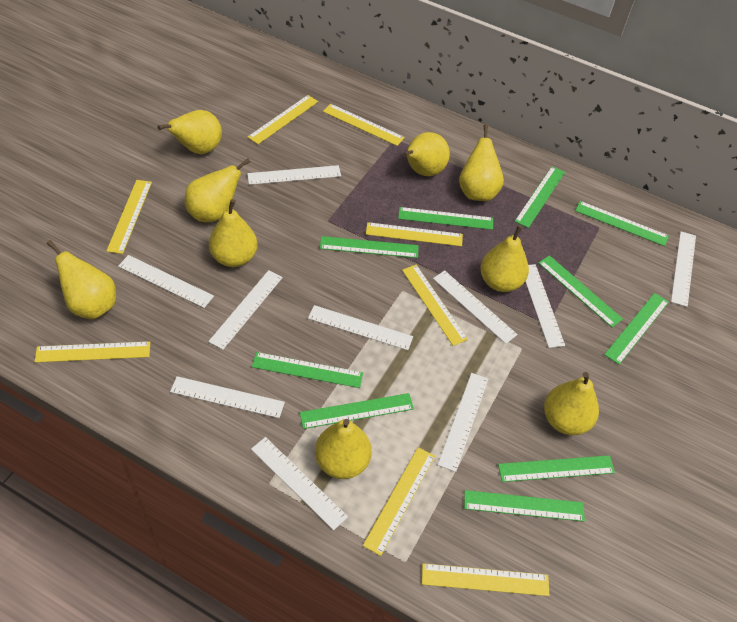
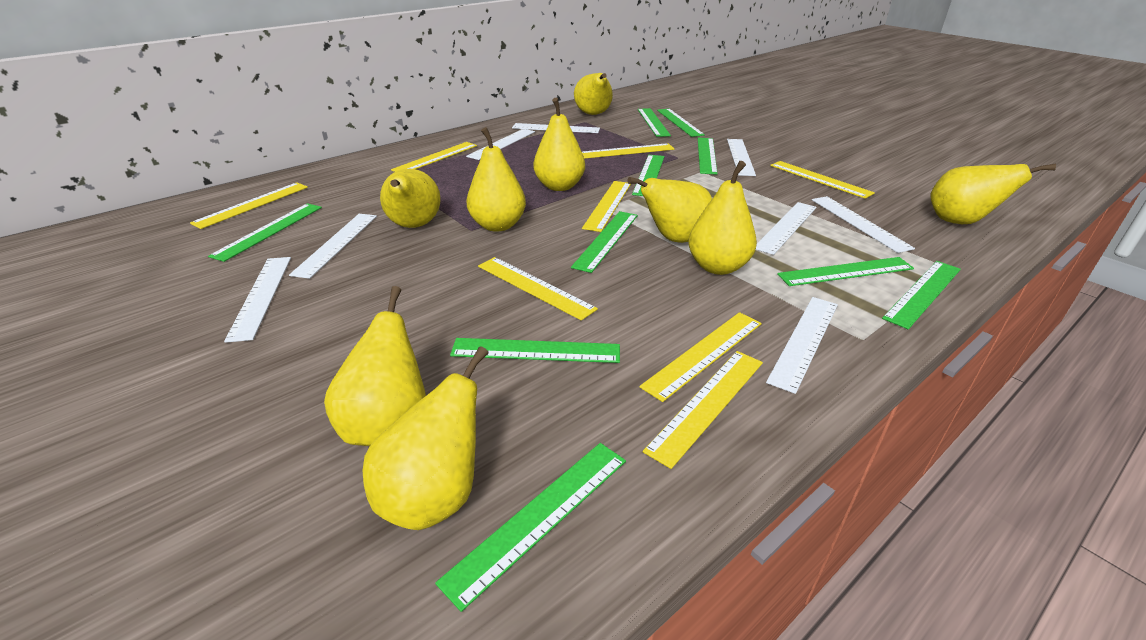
white ruler: [118,255,214,308] [170,376,285,418] [208,270,283,350] [247,165,341,185] [251,437,348,530] [308,305,413,350] [433,270,518,344] [438,373,488,472] [525,264,565,348] [671,232,696,307] = 10 -> [224,257,291,343] [289,214,377,279] [466,129,535,160] [512,123,600,133] [727,139,756,176] [756,202,817,255] [766,297,838,394] [812,196,915,253] = 8

